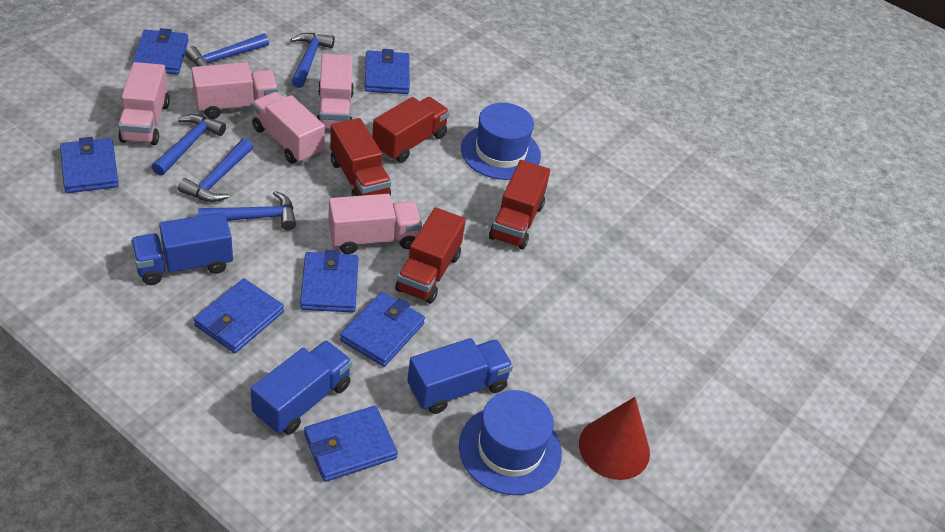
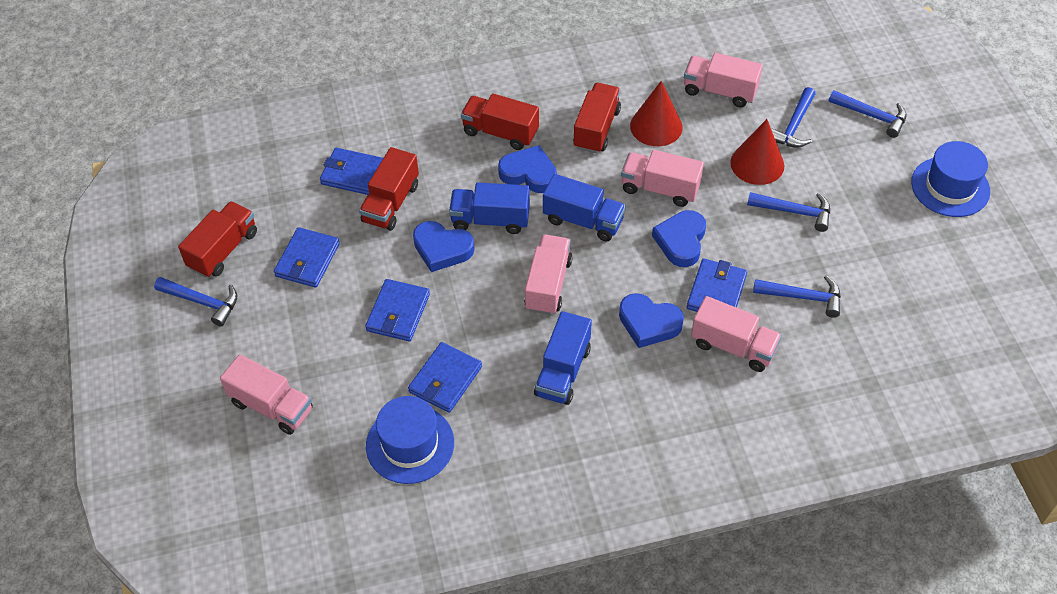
blue heart: none = 0 -> [413,221,474,272] [498,145,557,193] [619,293,684,348] [652,210,706,267] = 4
blue wallet: [60,137,119,193] [132,28,189,74] [194,279,284,353] [300,250,359,312] [304,406,398,482] [340,292,425,367] [365,49,410,94] = 7 -> [274,227,340,287] [320,148,383,195] [365,279,430,341] [408,342,482,413] [687,258,747,312] = 5
red cone: [579,397,650,480] = 1 -> [630,81,683,146] [730,119,784,185] = 2

